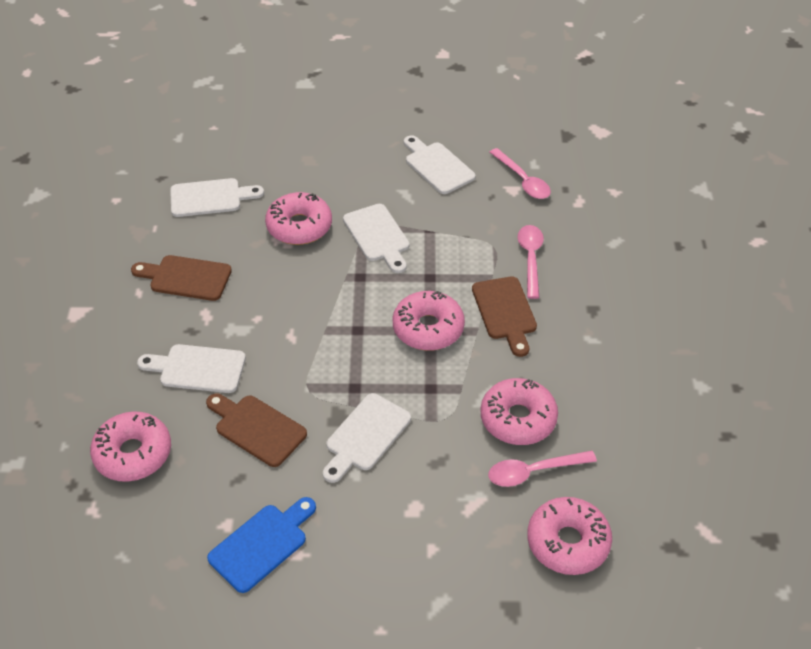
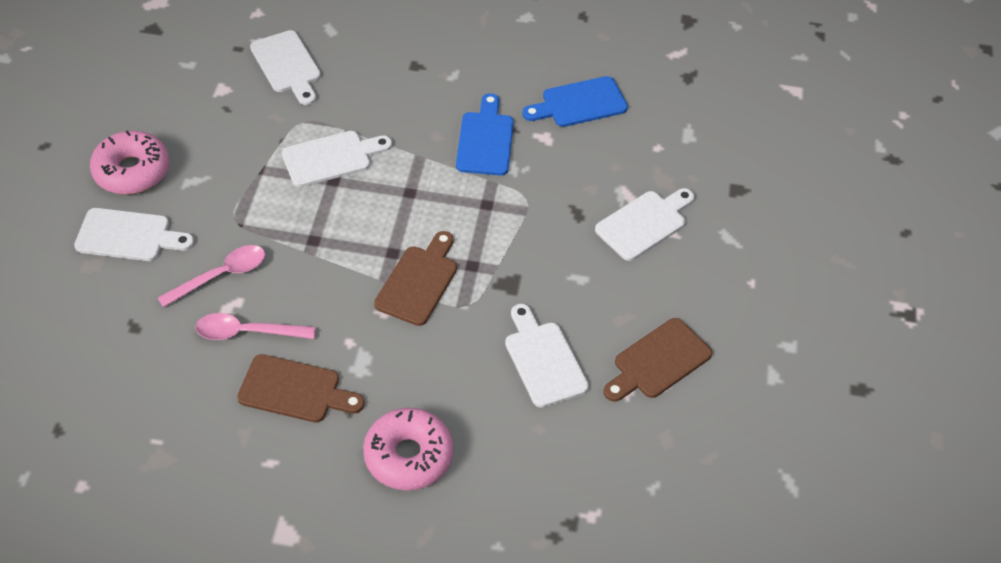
blue cutting board: [207,497,316,593] = 1 -> [456,93,514,176] [522,76,628,127] = 2
pink donut: [90,411,171,482] [265,192,332,245] [393,291,465,351] [480,378,558,445] [527,497,612,575] = 5 -> [90,130,170,195] [363,408,453,491] = 2
pink spoon: [488,451,597,487] [489,148,551,199] [517,225,544,299] = 3 -> [158,245,265,308] [195,313,316,340] = 2

